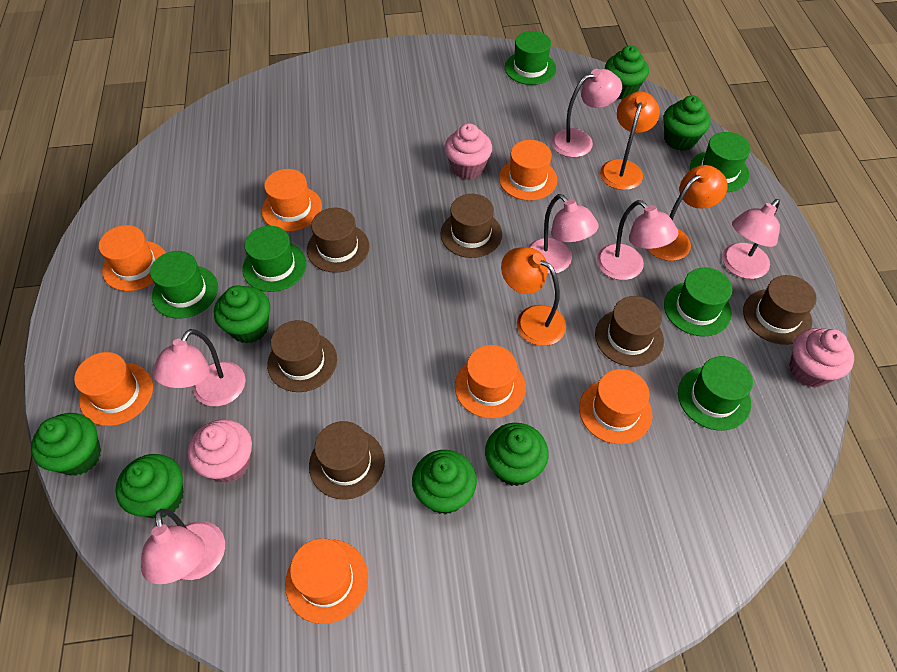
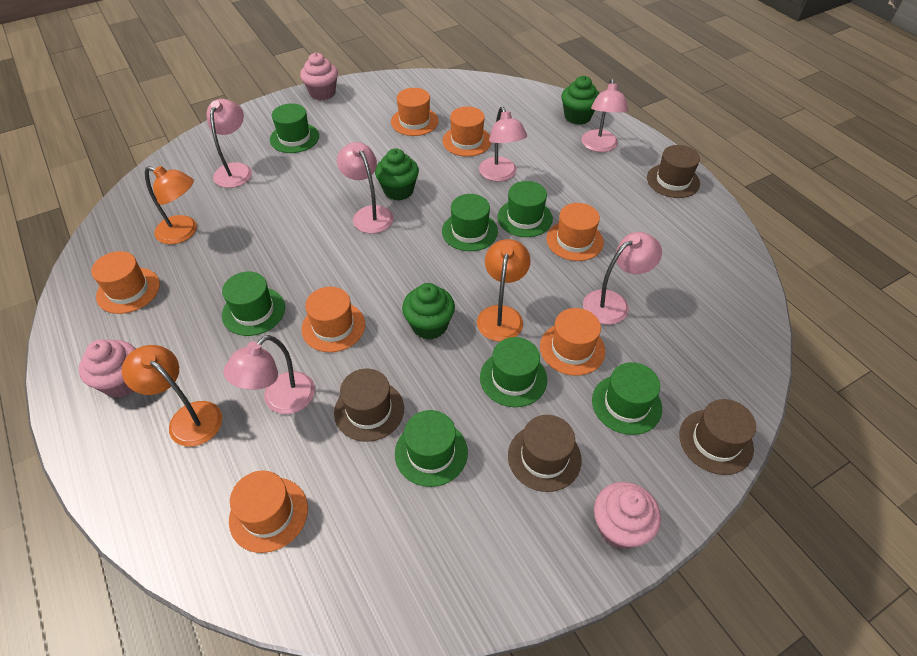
brown hat: [267,320,337,392] [307,208,369,273] [309,421,385,500] [440,194,502,258] [595,296,664,367] [743,275,816,345] = 6 -> [334,369,404,442] [508,415,582,492] [647,145,700,198] [679,399,756,475] = 4
green cupcake: [31,413,101,476] [116,454,183,518] [214,285,270,344] [412,450,477,514] [485,423,549,486] [605,46,649,100] [663,95,711,151] = 7 -> [375,148,419,201] [402,283,455,340] [561,76,600,125] = 3
green hat: [150,251,218,318] [242,226,307,292] [505,31,556,85] [664,267,732,336] [678,356,753,430] [690,132,751,192] = 6 -> [222,272,285,336] [270,103,319,153] [395,410,468,487] [442,194,498,251] [480,337,547,407] [498,181,553,237] [592,362,662,435] = 7

